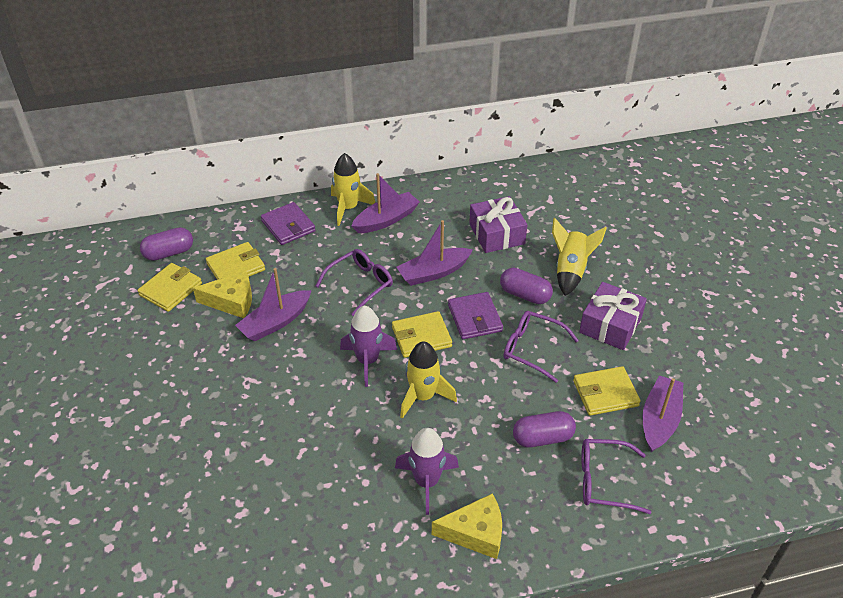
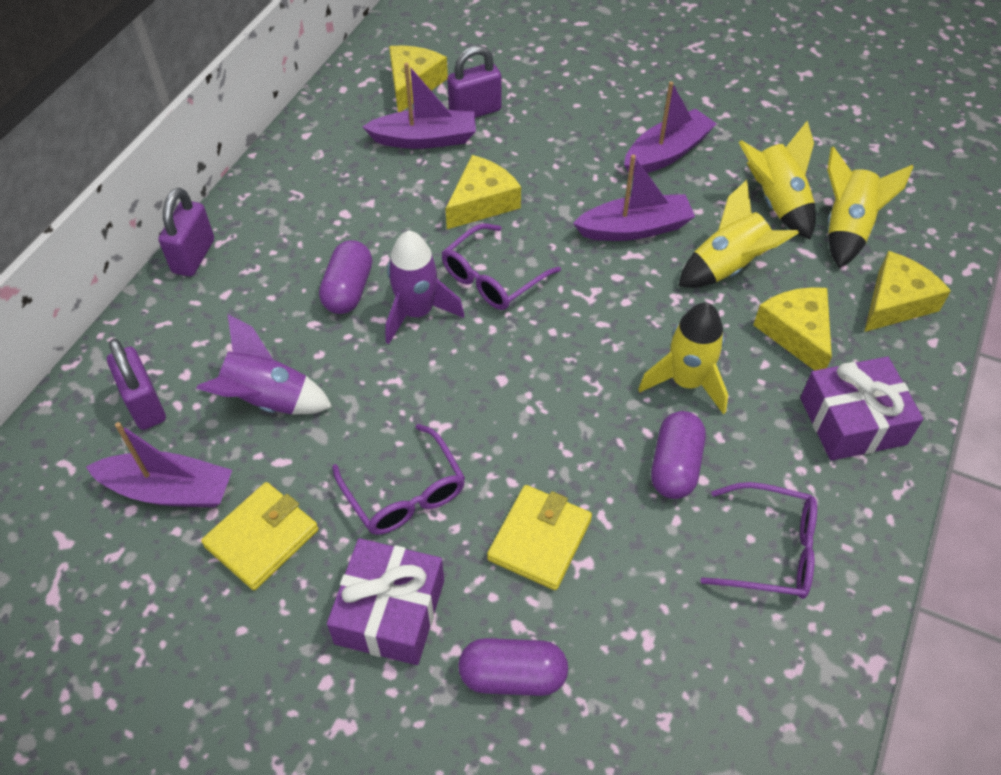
purple padlock: none = 0 -> [107,339,166,430] [158,188,214,276] [448,46,501,118] = 3
purple wallet: [261,202,315,245] [448,292,503,339] = 2 -> none = 0
yellow cheese: [193,271,252,318] [432,493,502,559] = 2 -> [389,45,448,112] [445,155,521,229] [753,287,832,371] [864,251,951,332] = 4
yellow rocket: [331,153,375,226] [400,341,457,419] [552,218,607,296] = 3 -> [638,302,728,414] [678,180,799,288] [739,121,816,239] [827,146,914,268] = 4
yellow wallet: [138,263,202,312] [206,242,265,280] [392,311,452,358] [573,366,641,416] = 4 -> [201,482,318,590] [487,485,592,590] = 2

